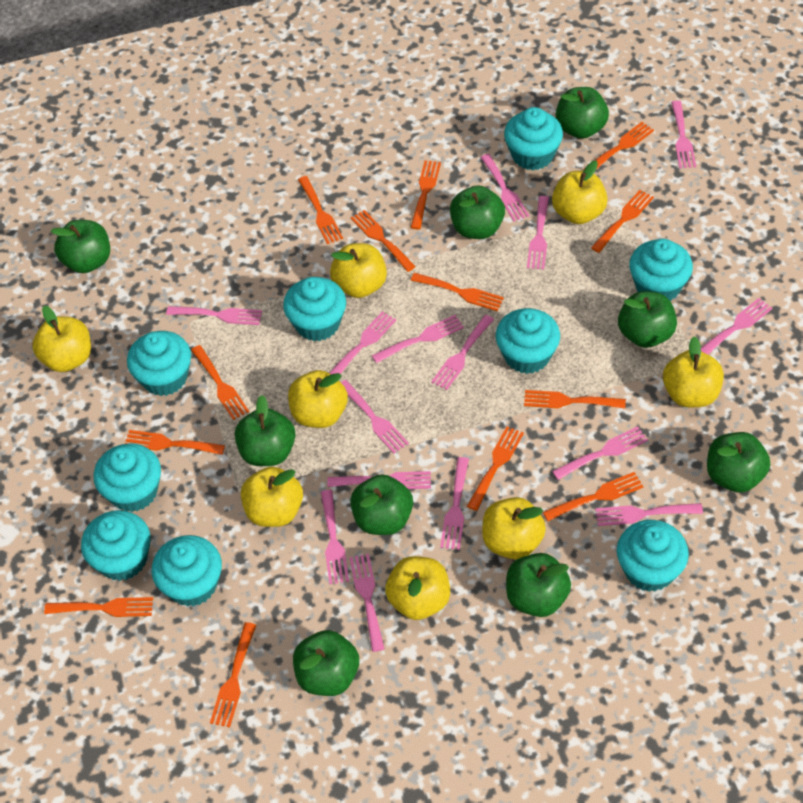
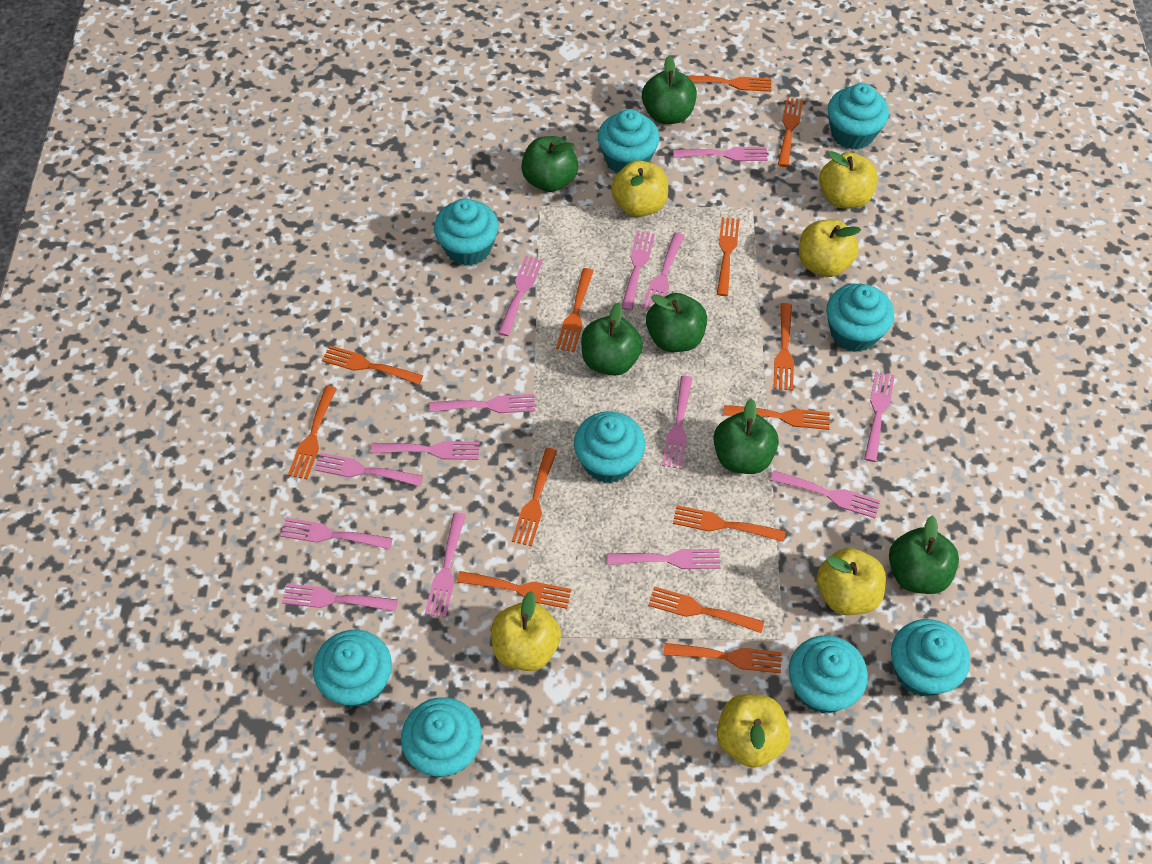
green apple: [51,220,110,273] [235,395,296,466] [293,630,359,696] [350,474,413,535] [450,185,505,239] [506,553,571,617] [556,87,609,139] [618,291,677,348] [707,432,770,493] = 9 -> [521,136,578,192] [581,302,643,376] [642,56,697,124] [646,293,707,352] [713,398,779,474] [889,516,959,594] = 6
pink fork: [166,306,262,325] [321,490,349,584] [327,471,431,489] [329,311,396,374] [341,380,409,453] [349,553,385,652] [372,315,464,363] [431,315,494,390] [440,457,469,550] [480,154,529,222] [527,196,549,270] [552,426,648,480] [595,503,703,526] [671,101,696,168] [701,298,772,354] = 15 -> [280,518,393,549] [282,583,398,611] [314,453,423,487] [371,441,480,460] [425,513,466,618] [429,394,535,413] [498,255,543,336] [607,549,720,569] [622,231,655,310] [641,233,684,310] [662,376,693,469] [673,147,768,161] [770,470,880,518] [864,371,895,462] = 14
yellow apple: [32,306,91,372] [241,467,303,527] [288,370,348,428] [330,243,387,298] [385,556,450,620] [482,497,546,559] [552,160,608,224] [663,336,724,407] = 8 -> [491,591,561,671] [611,160,668,217] [717,694,790,768] [799,219,861,277] [816,548,886,615] [819,151,877,208] = 6

